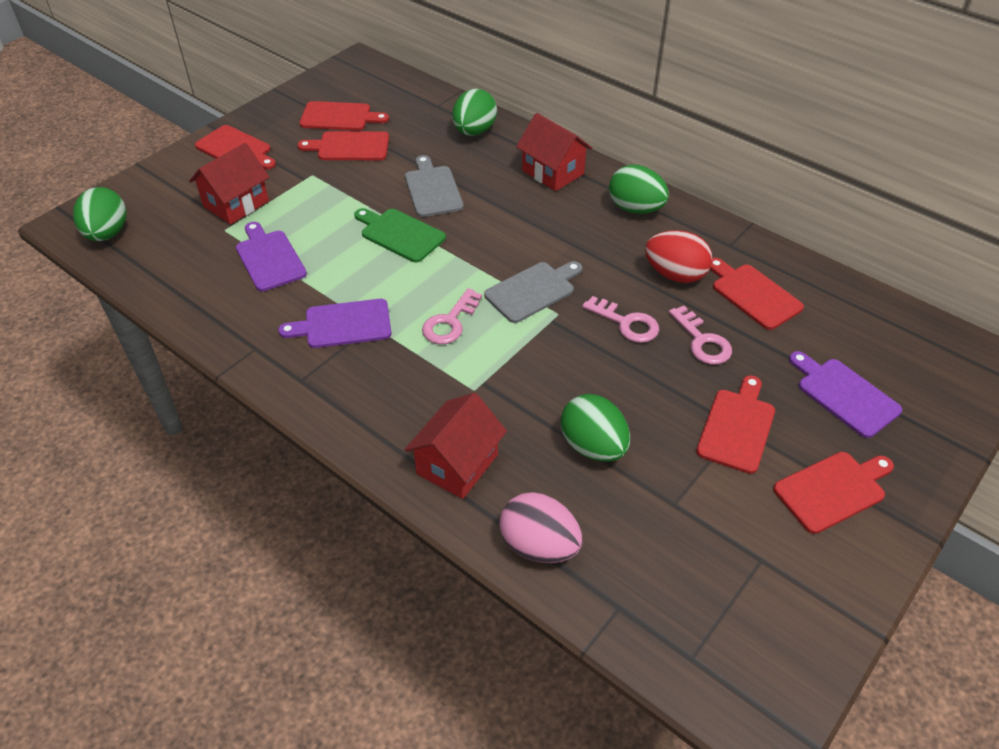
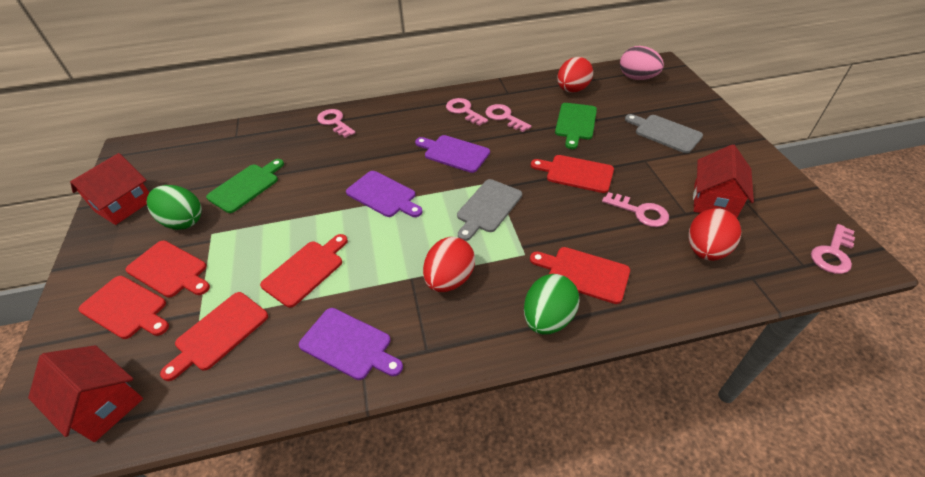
green cutting board: [354,208,446,262] = 1 -> [206,159,284,213] [555,103,597,149] = 2
green egg: [73,187,126,241] [452,89,497,136] [561,394,630,462] [609,165,669,214] = 4 -> [147,185,202,230] [524,274,580,335] = 2
pink key: [422,288,482,344] [582,296,659,343] [669,306,732,365] = 3 -> [317,109,355,138] [446,98,488,126] [485,104,532,132] [602,192,669,227] [811,224,855,274] = 5
red egg: [645,230,713,283] = 1 -> [423,237,475,292] [557,57,593,93] [689,208,742,261] = 3

